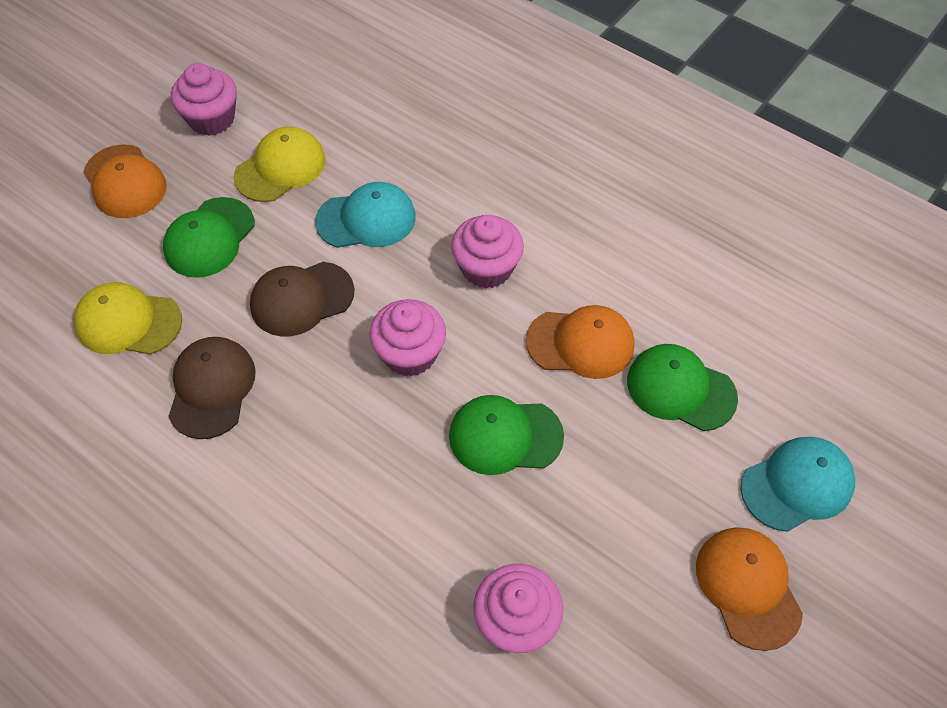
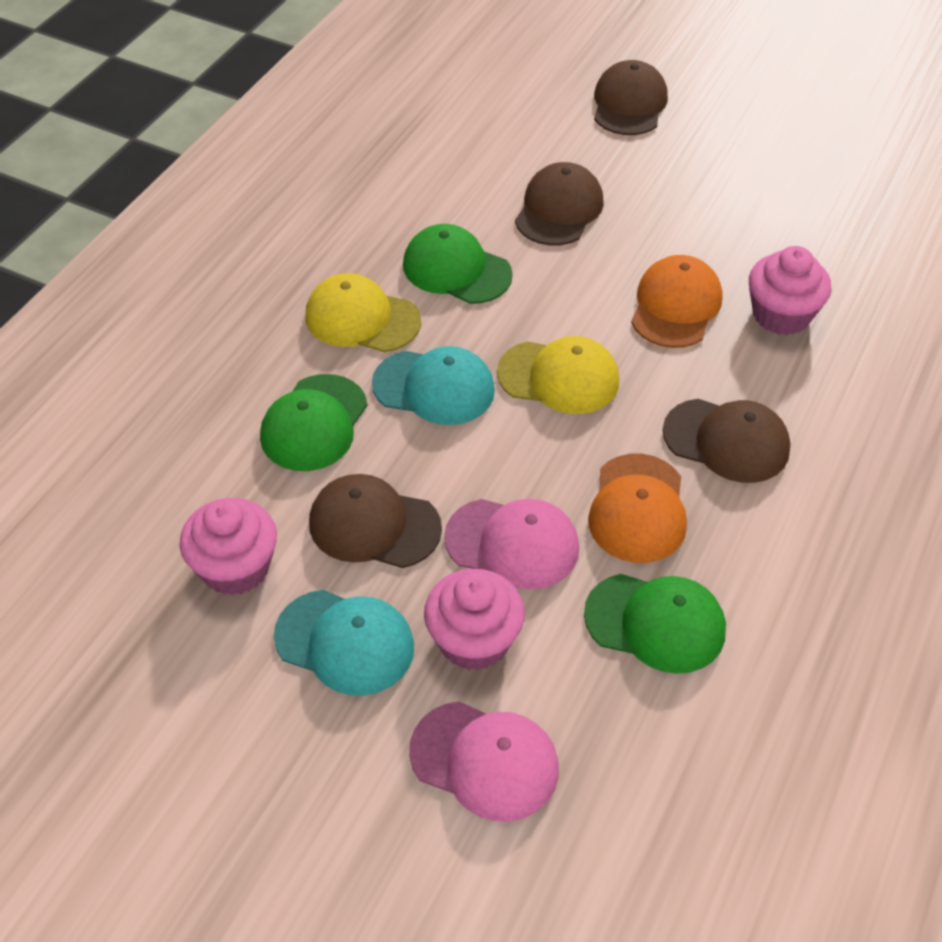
brown cap: [168,337,256,439] [250,262,355,337] = 2 -> [309,474,442,568] [515,162,604,245] [594,60,668,135] [663,399,791,483] = 4
orange cap: [83,144,167,218] [526,305,635,379] [696,527,803,651] = 3 -> [588,454,687,563] [631,255,723,348] = 2
pink cap: none = 0 -> [409,701,559,822] [444,499,579,590] = 2
pink cupcake: [171,63,237,136] [369,299,446,377] [451,215,524,289] [473,564,563,653] = 4 -> [180,498,277,596] [424,569,525,671] [749,246,832,335] = 3

